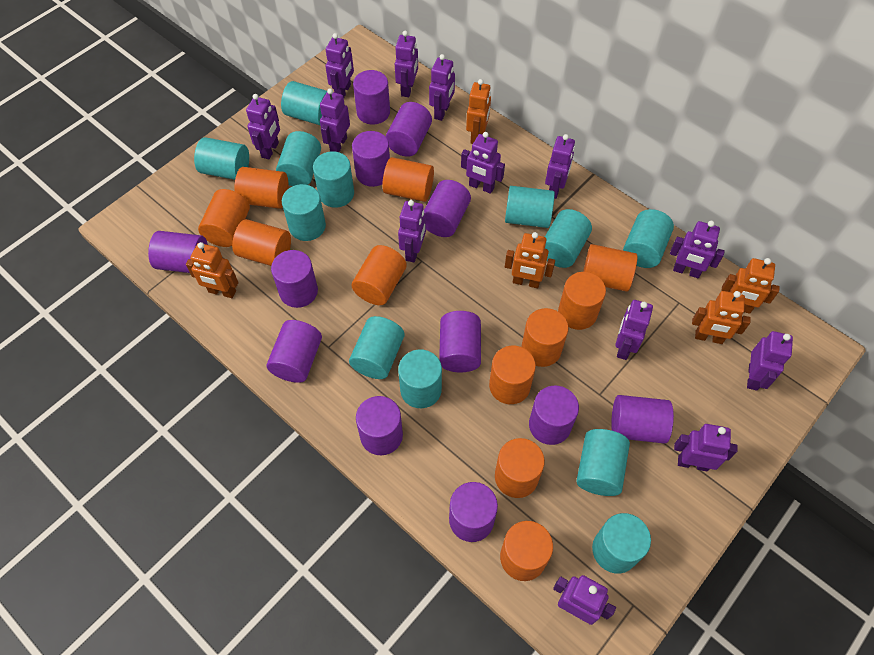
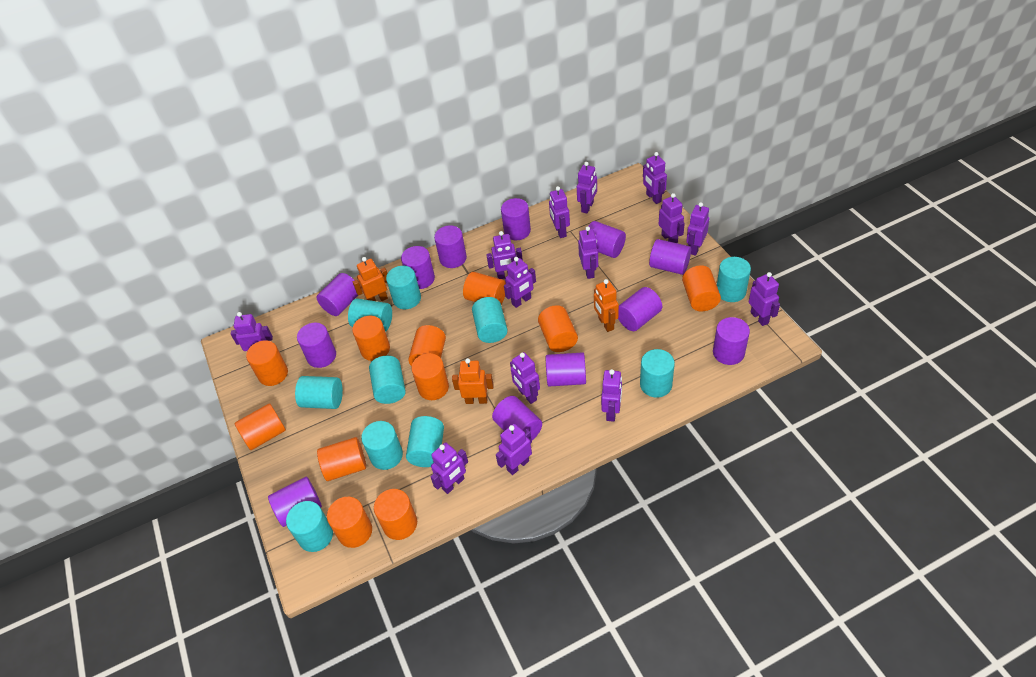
orange robot: [186,242,238,298] [466,79,491,144] [505,232,555,288] [692,291,751,344] [721,258,780,314] = 5 -> [353,257,388,301] [452,358,494,404] [594,279,619,332] = 3
purple robot: [246,94,280,159] [320,88,350,152] [325,33,354,97] [395,31,418,97] [398,200,426,262] [429,54,455,121] [461,132,505,194] [545,134,575,199] [553,575,616,625] [615,300,653,360] [670,221,725,278] [674,424,738,471] [747,331,793,391] = 13 -> [231,312,273,351] [430,442,468,494] [486,231,523,279] [496,424,532,475] [504,257,536,308] [510,352,540,404] [549,186,570,238] [577,162,597,213] [578,226,598,279] [601,369,622,422] [643,152,667,204] [659,193,685,243] [686,202,709,256] [749,272,780,326] = 14
turquoise cylinder: [194,137,249,180] [276,131,321,186] [281,81,327,126] [282,184,326,241] [313,151,354,208] [349,316,405,379] [398,350,442,408] [505,186,555,228] [545,209,592,268] [576,429,630,496] [592,513,651,574] [623,209,674,268] = 12 -> [286,501,333,552] [295,376,343,409] [348,298,392,332] [361,421,403,470] [369,356,406,404] [386,266,421,309] [406,416,444,467] [472,297,508,343] [640,349,675,398] [717,257,751,302] = 10

